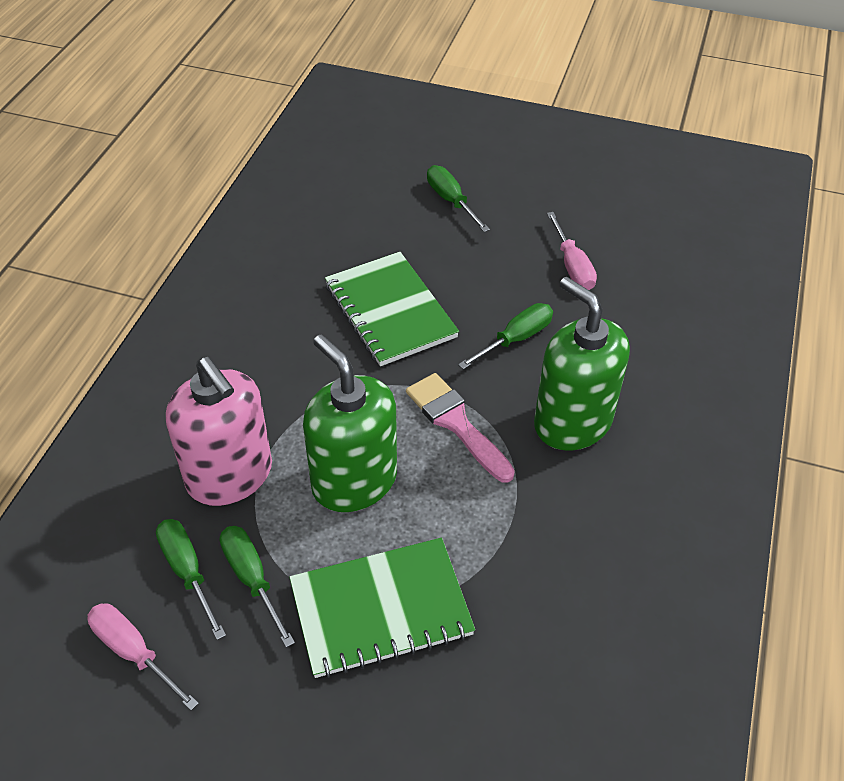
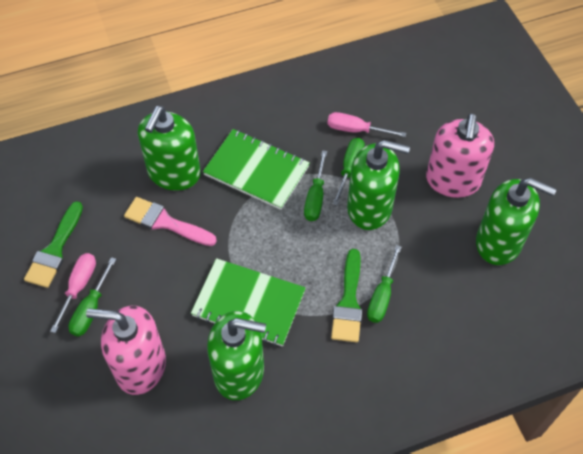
green brush: none = 0 -> [24,201,83,288] [331,249,362,342] = 2
green soap dispenser: [303,334,397,512] [534,277,630,451] = 2 -> [138,106,201,191] [207,311,266,400] [347,140,410,230] [476,178,556,265] = 4
pink soap dispenser: [166,357,272,506] = 1 -> [86,306,166,395] [426,113,494,198] = 2

